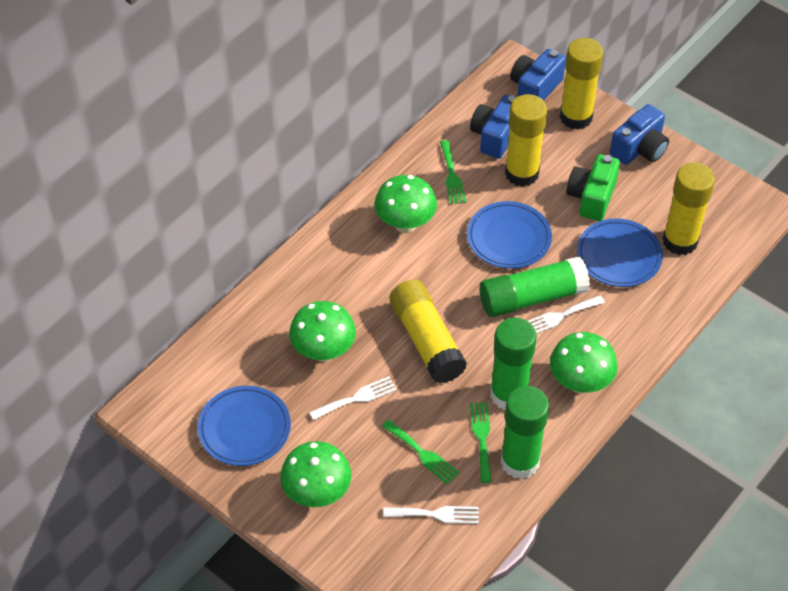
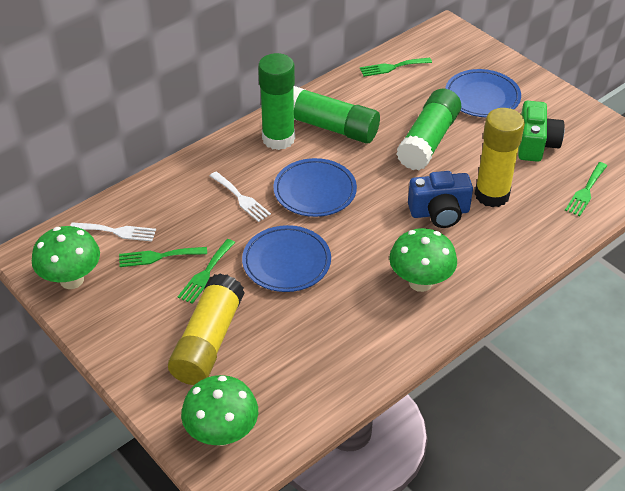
blue camera: [470,95,516,159] [510,49,566,101] [610,104,669,165] = 3 -> [408,171,473,228] = 1
green fork: [382,419,460,485] [440,140,466,204] [470,402,492,483] = 3 -> [119,247,207,267] [178,239,235,304] [360,57,432,77] [565,162,607,216] = 4
green mushroom: [280,441,351,507] [289,301,356,362] [375,175,437,233] [550,332,618,393] = 4 -> [32,226,100,289] [181,375,258,446] [389,228,457,292] = 3
white fork: [309,376,397,421] [383,506,479,524] [528,295,605,334] = 3 -> [70,222,156,242] [210,172,271,222] = 2
yellow glue stick: [390,280,467,383] [505,94,547,187] [560,38,603,129] [662,162,715,255] = 4 -> [168,273,245,385] [475,108,525,207] = 2

